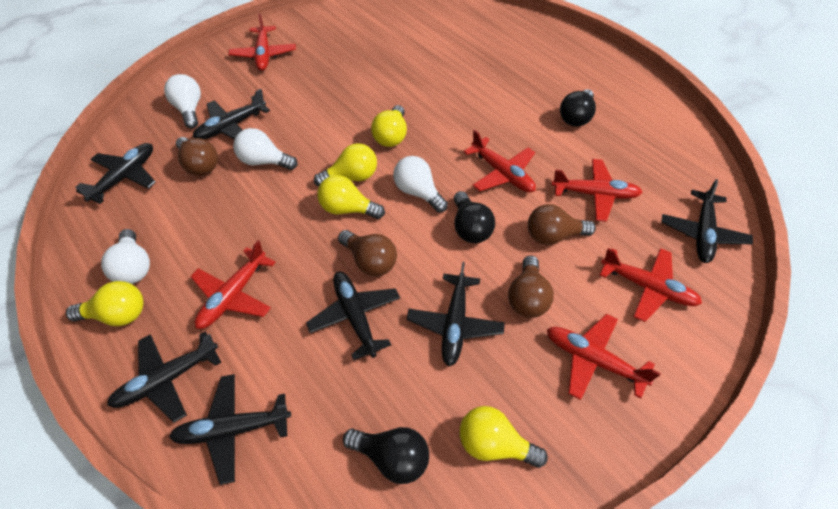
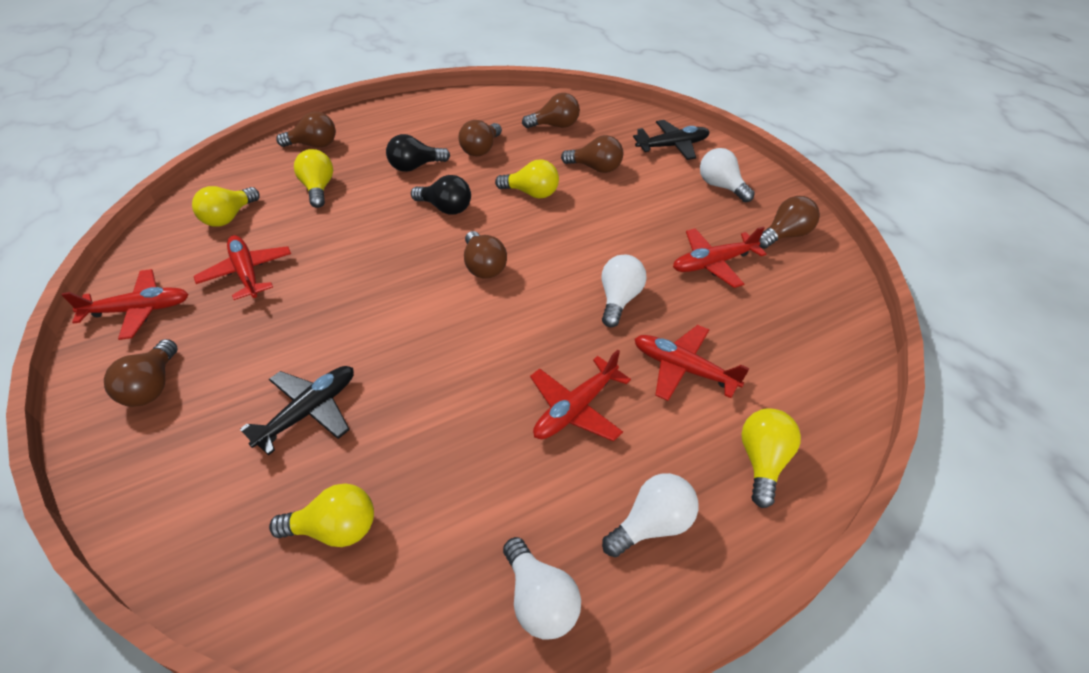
black light bulb: [343,427,429,484] [454,191,495,243] [560,89,596,127] = 3 -> [386,134,450,172] [411,175,471,215] = 2
black plane: [75,143,156,204] [107,331,221,423] [169,374,291,485] [193,89,270,139] [306,272,400,360] [407,262,505,366] [661,179,753,263] = 7 -> [240,366,354,455] [633,120,710,160] = 2
brown light bulb: [176,137,218,176] [338,230,397,276] [508,255,554,318] [528,204,596,245] = 4 -> [104,339,178,407] [276,112,336,148] [458,120,502,156] [464,231,507,279] [522,93,580,128] [561,135,623,173] [759,196,820,249] = 7
red plane: [190,240,276,329] [228,13,296,71] [464,130,536,193] [547,314,661,400] [551,159,642,222] [600,248,702,322] = 6 -> [61,269,189,340] [194,235,291,300] [530,350,631,441] [635,325,750,401] [673,227,766,288] = 5

